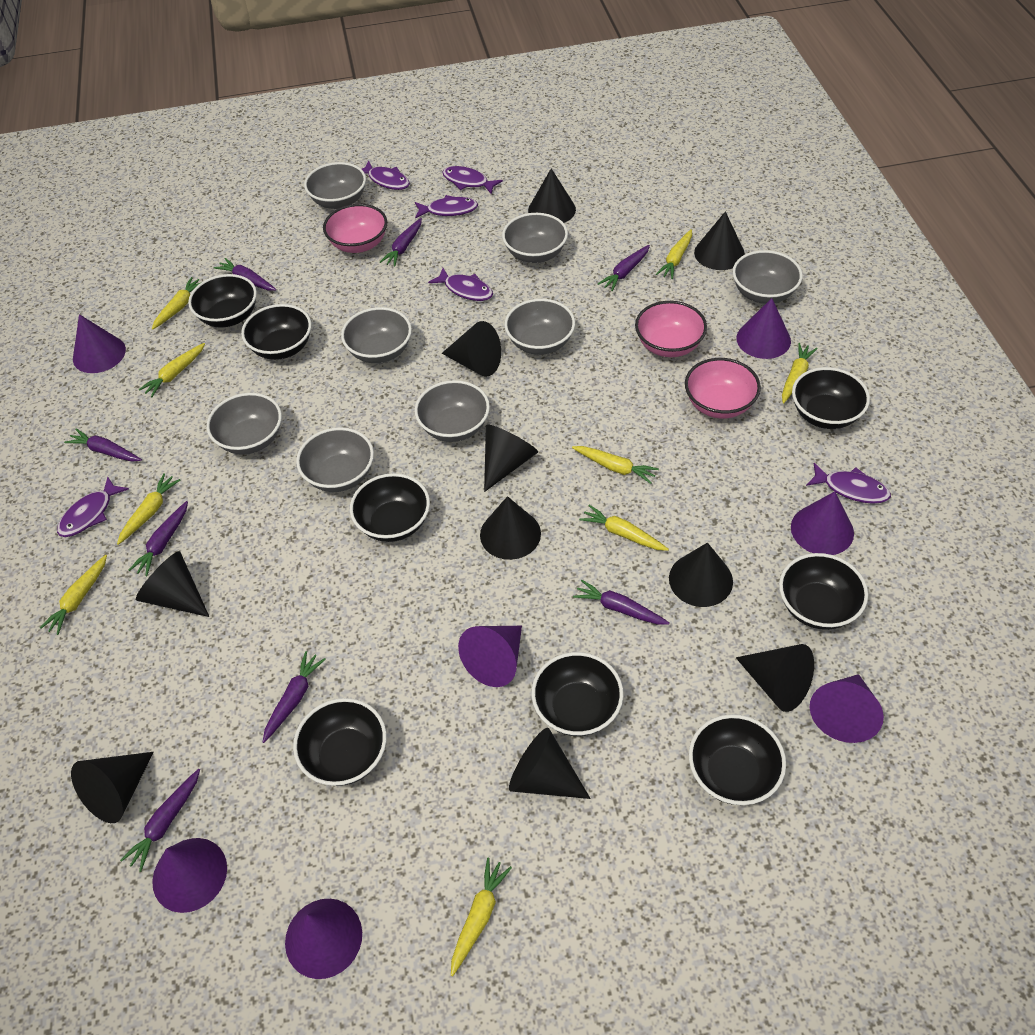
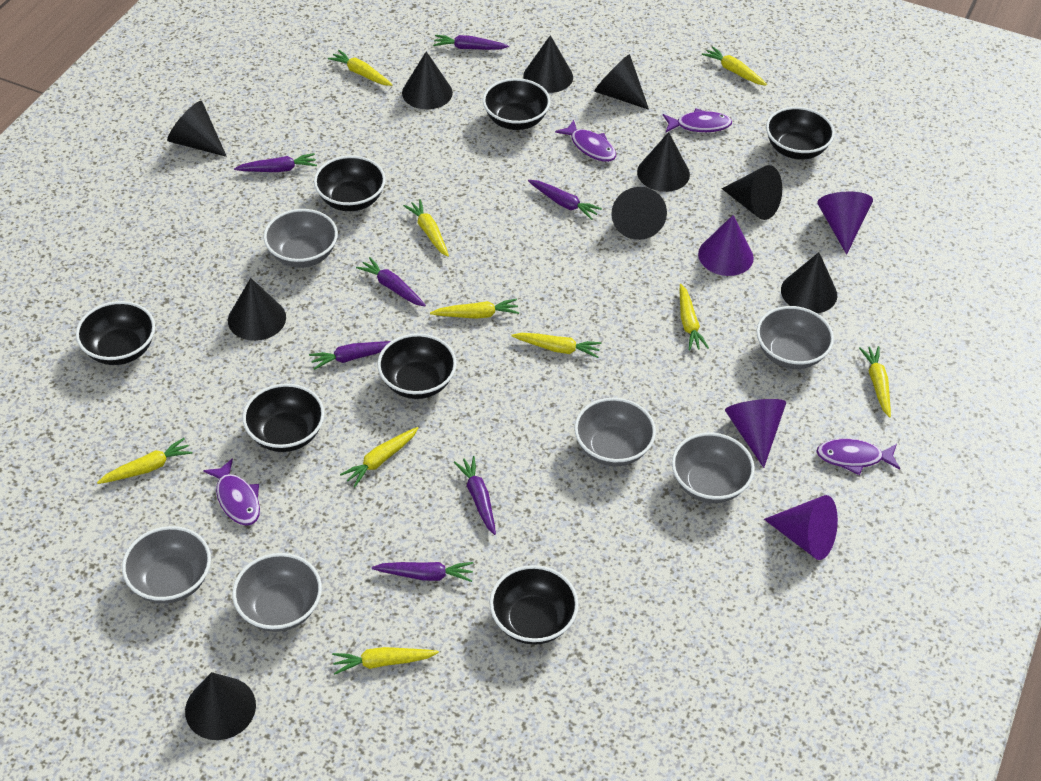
black bowl: [188,274,257,327] [241,304,312,360] [293,698,387,786] [350,473,430,542] [531,652,623,736] [689,714,786,805] [779,553,868,630] [792,367,870,429] = 8 -> [76,301,155,365] [242,384,325,452] [314,155,386,211] [377,333,457,399] [483,78,550,130] [489,565,579,645] [766,107,835,159] = 7
grey bowl: [206,393,282,455] [296,427,374,492] [304,162,366,209] [341,307,412,363] [415,380,490,442] [502,213,568,263] [504,299,575,355] [732,250,803,304] = 8 -> [122,526,211,603] [232,553,322,632] [263,209,338,268] [574,398,656,466] [672,432,755,503] [756,306,834,369] = 6
pink bowl: [323,204,387,253] [635,301,707,357] [685,358,761,419] = 3 -> none = 0
purple carrot: [64,429,142,462] [120,769,200,872] [129,501,188,576] [214,258,276,291] [263,651,326,743] [380,218,422,267] [573,580,670,625] [598,245,650,291] = 8 -> [234,153,317,172] [309,341,391,370] [356,257,426,306] [372,562,473,582] [433,35,509,50] [454,456,496,535] [528,180,602,220] = 7
purple cone: [73,314,126,373] [152,838,227,913] [285,899,362,979] [458,626,522,687] [736,298,791,359] [791,491,854,555] [810,674,884,743] = 7 -> [698,215,754,276] [725,399,786,468] [764,495,838,560] [817,192,873,255] = 4
purple fish: [57,476,129,537] [362,161,410,190] [415,195,478,219] [428,268,493,301] [442,166,503,194] [806,463,891,504] = 6 -> [203,458,260,526] [555,120,616,162] [663,108,732,132] [816,439,900,475] = 4
yellow carrot: [40,555,107,635] [117,473,180,545] [139,343,205,397] [152,277,200,330] [451,858,512,976] [572,446,659,484] [579,505,669,551] [656,229,692,279] [782,343,818,404] = 9 -> [97,438,193,484] [328,50,392,86] [332,647,439,674] [340,427,418,487] [403,199,449,257] [430,299,519,319] [512,333,601,358] [680,284,709,351] [702,46,767,86] [859,346,891,418] = 10

